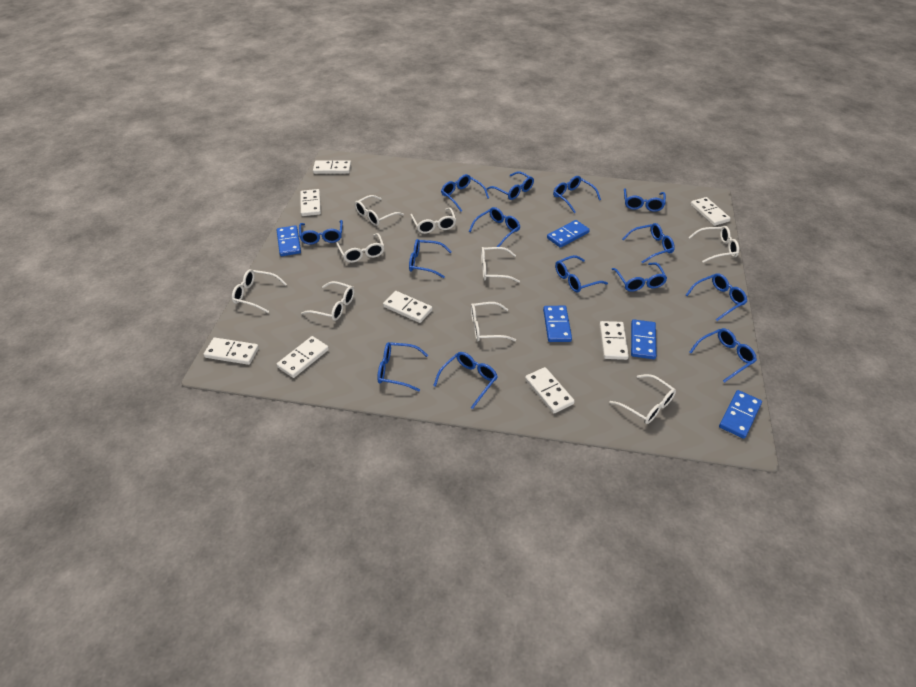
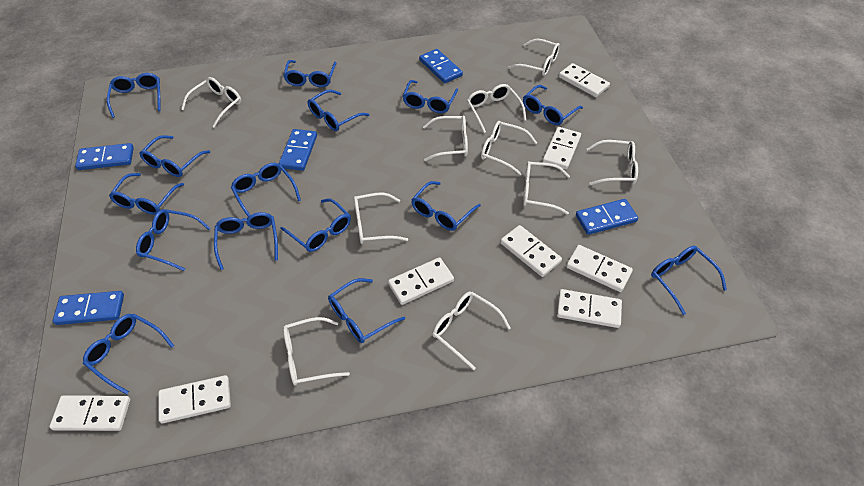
blue glasses: [299,220,343,244] [377,342,429,392] [409,239,452,278] [433,352,498,409] [441,174,489,211] [469,207,520,247] [486,171,534,200] [553,176,601,213] [555,255,608,293] [612,262,667,292] [622,223,675,264] [624,188,666,212] [686,273,747,321] [690,328,757,383] = 14 -> [83,314,174,395] [107,73,161,118] [109,173,184,215] [136,209,210,271] [139,135,210,177] [214,212,278,270] [231,163,301,217] [281,198,351,252] [284,60,337,87] [308,90,369,131] [328,278,405,343] [402,80,458,113] [411,181,481,231] [523,85,583,125] [651,246,727,315] = 15
white glasses: [232,269,287,313] [301,281,355,321] [336,233,385,263] [355,195,404,226] [411,208,456,234] [471,302,516,341] [481,247,520,283] [610,374,676,424] [689,226,739,263] = 9 -> [181,77,241,128] [283,317,350,385] [354,193,408,244] [423,116,468,161] [432,291,511,370] [467,84,526,133] [481,121,537,175] [508,39,560,76] [523,161,570,215] [587,140,638,185] = 10

